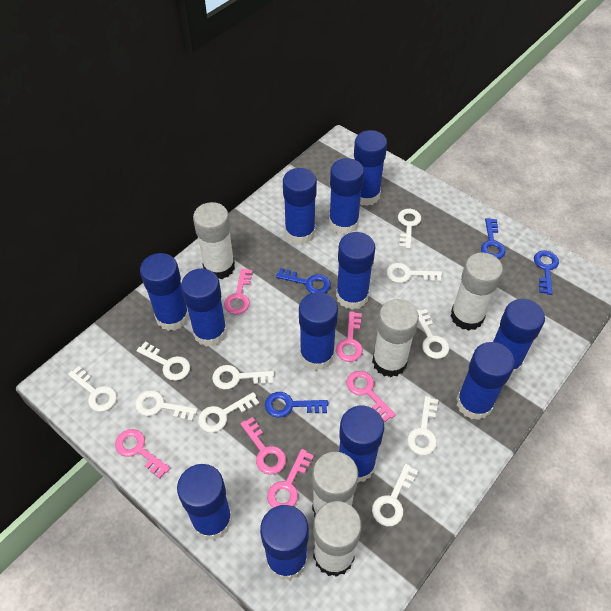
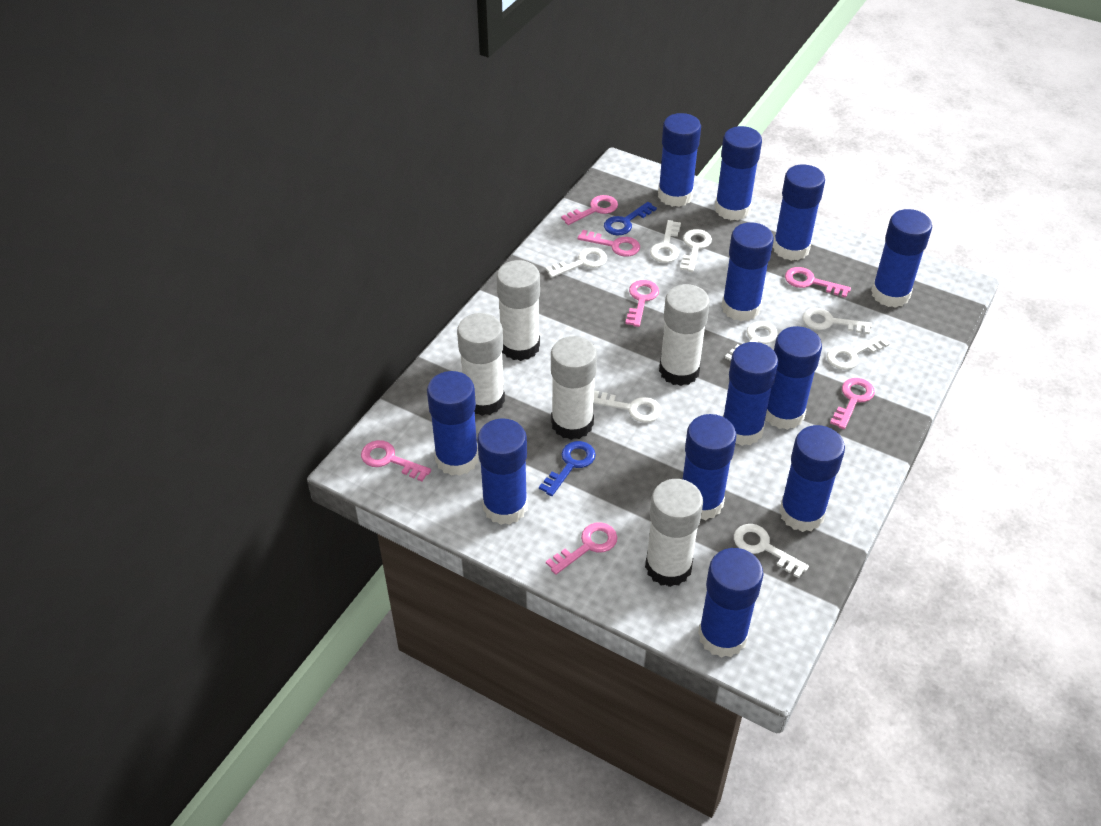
blue key: [265,392,328,417] [276,268,331,293] [481,218,506,259] [534,251,559,295] = 4 -> [539,441,596,496] [604,202,657,235] = 2
pink key: [115,429,170,479] [224,268,253,315] [240,417,286,475] [267,449,314,508] [336,311,363,362] [346,371,396,422] = 6 -> [361,440,431,481] [546,522,617,575] [561,195,618,225] [577,230,640,257] [625,280,659,327] [785,267,851,298] [830,378,875,429] = 7
white key: [68,366,117,412] [135,390,198,421] [137,342,190,381] [198,392,259,433] [212,365,274,390] [372,464,418,526] [386,263,442,283] [398,209,421,249] [407,396,438,455] [417,309,449,359] = 10 -> [546,248,607,278] [594,390,661,423] [650,220,681,263] [680,229,712,272] [725,321,778,361] [734,524,809,578] [802,308,872,334] [827,334,890,370] = 8

